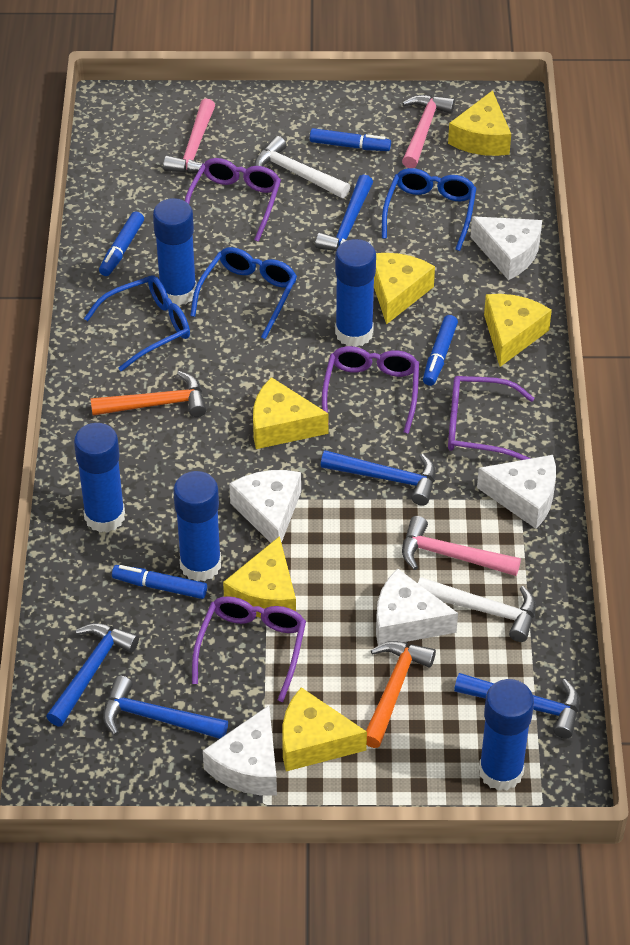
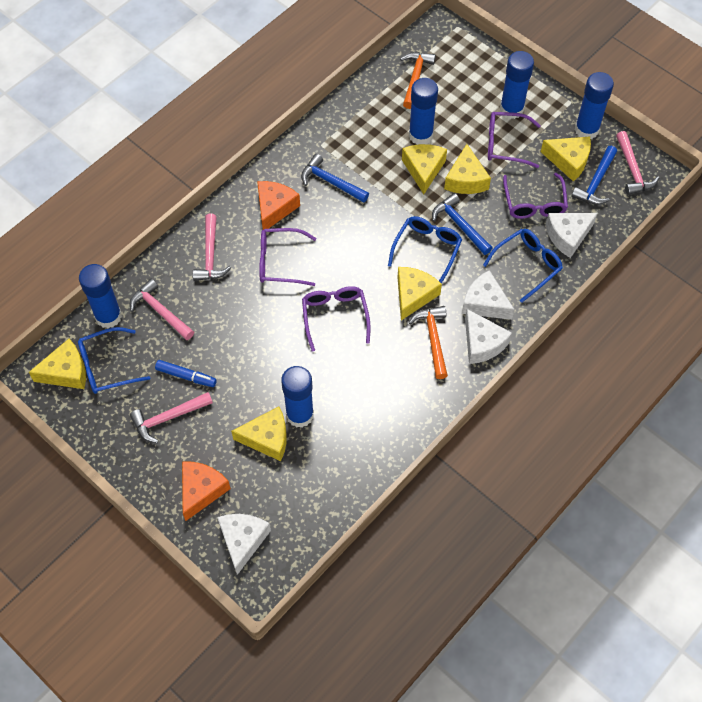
blue hammer: [46,623,139,726] [103,676,228,739] [315,174,373,251] [321,450,436,506] [454,673,579,739] = 5 -> [301,154,369,203] [432,193,493,255] [571,146,617,205] = 3
blue marker: [99,212,144,276] [112,565,207,599] [310,128,391,151] [423,315,458,386] = 4 -> [155,360,217,387] = 1
orange cheese: none = 0 -> [182,461,231,521] [257,181,300,230] = 2
pink hammer: [163,98,215,174] [402,95,455,168] [402,516,521,576] = 3 -> [130,279,194,340] [130,392,213,443] [193,214,231,281] [616,131,659,195] = 4
white cheese: [203,705,277,795] [229,470,301,543] [376,568,458,646] [471,216,542,280] [477,455,556,529] = 5 -> [217,514,271,575] [462,270,515,320] [465,309,512,364] [546,213,598,258] = 4
white hammer: [254,136,350,198] [418,577,536,642] = 2 -> none = 0

